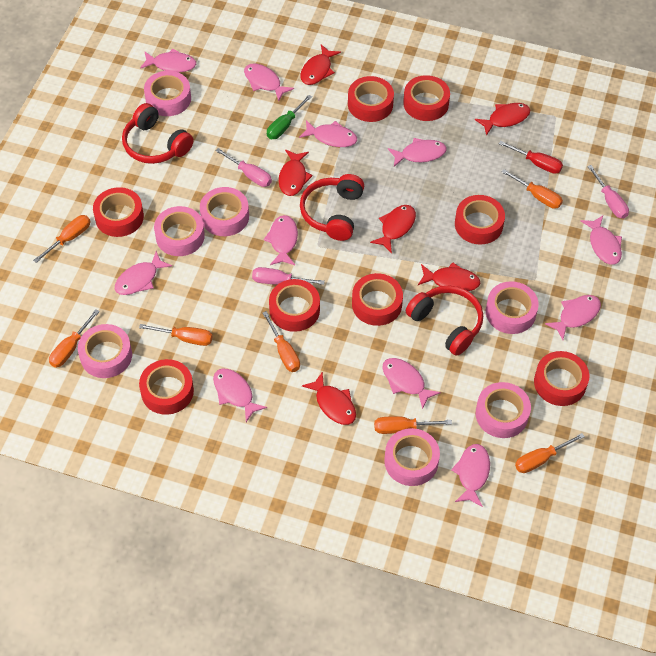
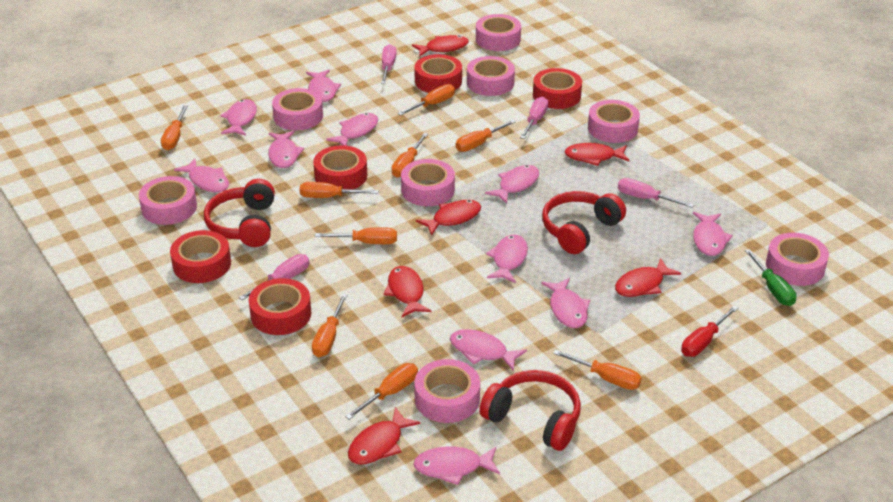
orange screwdriver: [33,215,90,263] [49,309,100,368] [139,324,213,346] [263,311,300,372] [374,416,452,434] [502,169,563,209] [515,433,585,473] = 7 -> [161,106,188,150] [300,182,378,198] [312,294,347,357] [315,227,397,244] [345,363,418,420] [392,133,428,178] [398,84,455,116] [456,120,516,152] [553,349,642,390] = 9
pink screwdriver: [216,148,272,187] [252,267,325,285] [587,165,629,218] = 3 -> [239,254,309,300] [381,44,396,84] [520,97,548,139] [618,178,694,208] = 4
pink tape: [78,324,132,378] [144,71,191,116] [154,206,205,256] [200,187,249,236] [384,428,440,486] [476,382,531,438] [486,281,539,334] = 7 -> [139,176,197,225] [272,88,323,130] [401,159,455,206] [414,359,480,423] [467,56,515,96] [476,14,521,51] [588,100,640,143] [766,233,829,286] = 8
red tape: [93,187,144,237] [139,359,194,415] [269,279,320,332] [348,76,394,122] [352,273,403,326] [403,75,450,121] [455,195,505,245] [534,351,589,406] = 8 -> [170,230,231,283] [248,278,311,335] [313,145,367,190] [414,54,462,93] [533,68,582,109] = 5

